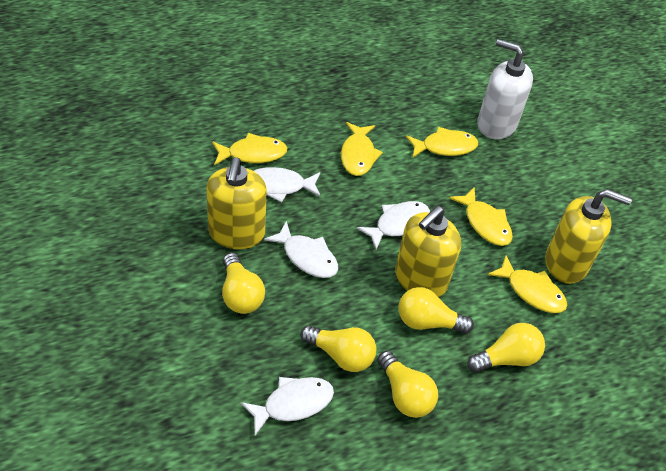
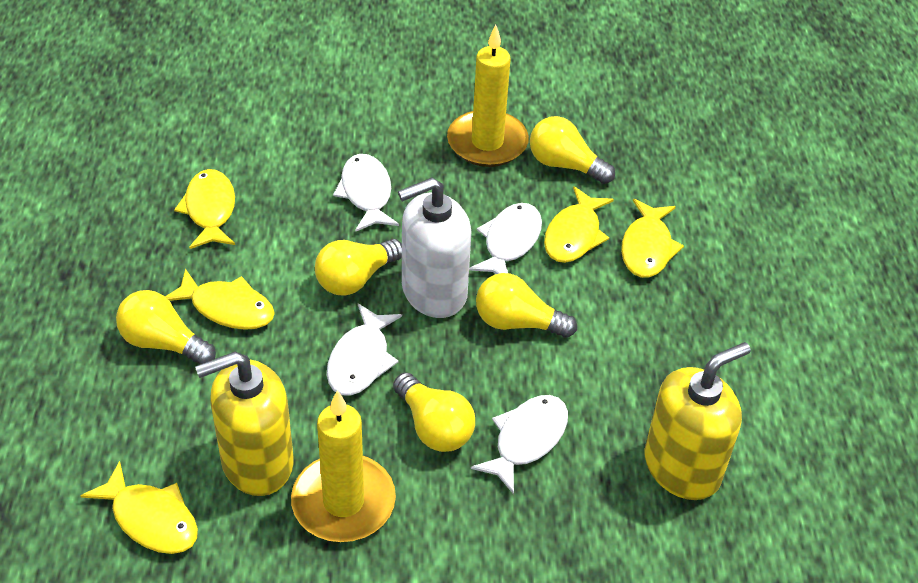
yellow candle: none = 0 -> [291,390,396,542] [447,25,529,167] = 2
yellow soap dispenser: [207,157,267,249] [395,206,461,297] [545,189,632,284] = 3 -> [195,352,294,496] [645,342,751,500] = 2

